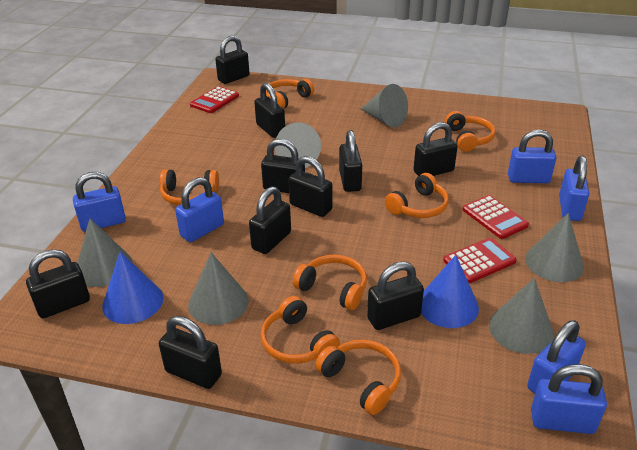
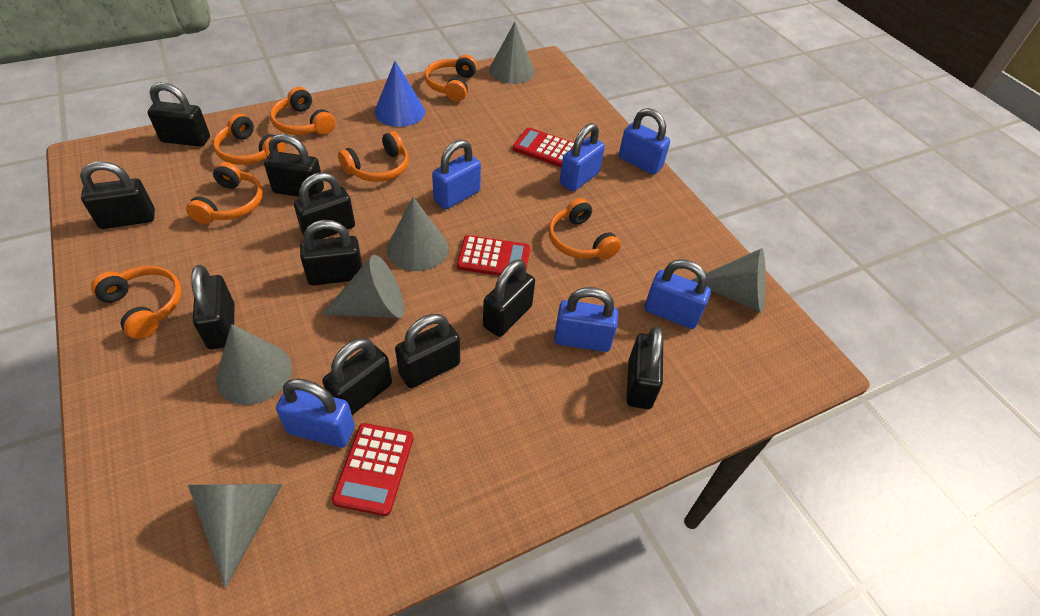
blue cone: [102,252,163,324] [421,255,479,328] = 2 -> [374,61,425,127] = 1

